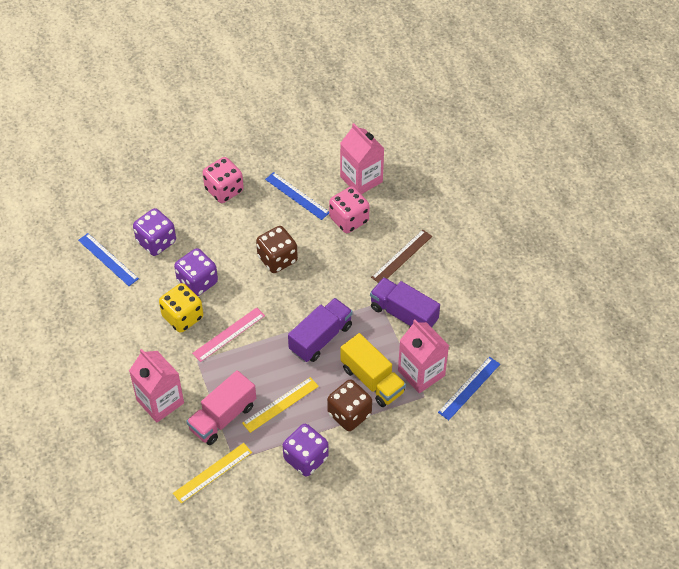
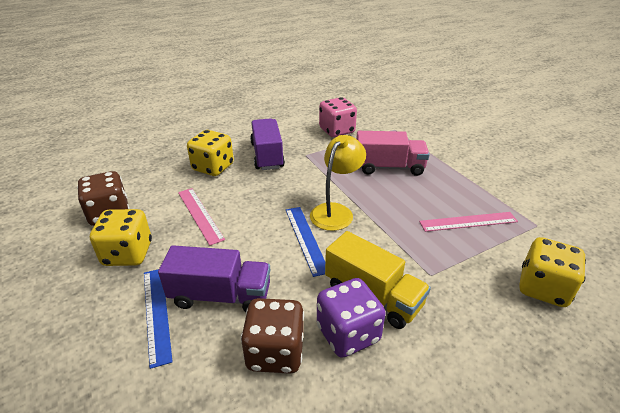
blue ruler: [78,233,139,286] [265,172,329,220] [438,357,500,420] = 3 -> [144,269,173,369] [286,207,325,277] = 2
brown ruler: [371,230,432,283] = 1 -> none = 0
pink carton: [129,349,184,423] [340,123,384,194] [398,320,449,393] = 3 -> none = 0
pink dice: [203,157,244,203] [329,187,370,233] = 2 -> [319,97,357,137] = 1
pink ruler: [192,307,265,362] = 1 -> [178,188,225,246] [419,212,518,232] = 2
purple dice: [133,208,176,256] [174,248,218,296] [282,424,329,477] = 3 -> [317,278,386,358] = 1
yellow dice: [159,283,203,333] = 1 -> [90,209,152,266] [187,130,234,176] [519,237,586,307] = 3
yellow lamp: none = 0 -> [310,135,366,231] = 1
yellow ruler: [173,443,252,503] [242,377,319,433] = 2 -> none = 0

